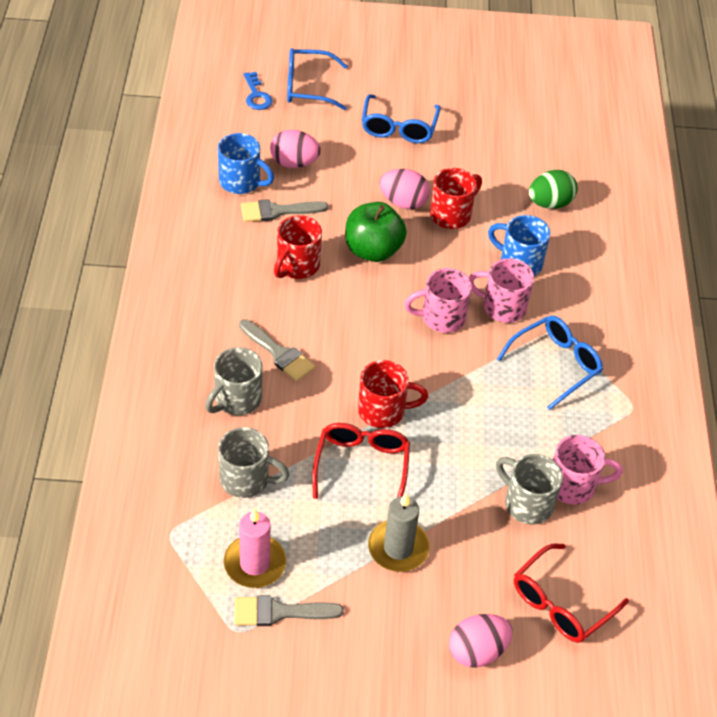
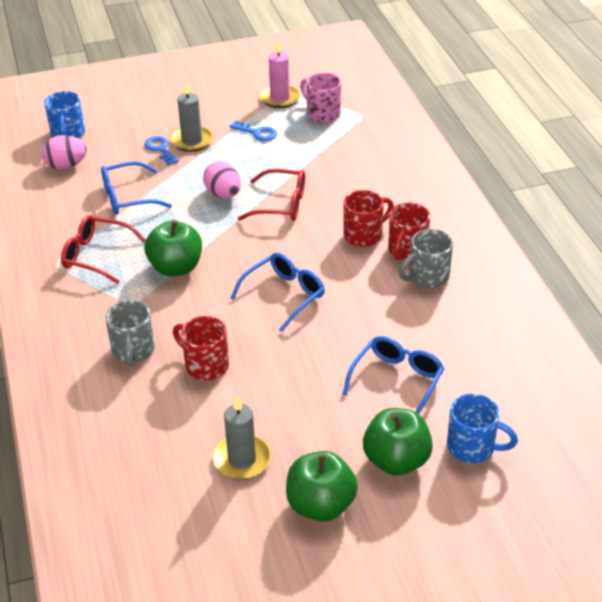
blue key: [243,72,272,110] = 1 -> [144,136,179,165] [230,120,277,141] = 2
green apple: [345,202,407,262] = 1 -> [144,220,202,277] [286,451,358,522] [363,408,433,476] = 3
green egg: [529,170,577,209] = 1 -> none = 0
grey brush: [235,595,344,626] [239,319,315,381] [241,199,328,222] = 3 -> none = 0
grey candle: [368,493,430,572] = 1 -> [170,81,213,152] [213,396,271,479] = 2
grey mug: [205,347,262,415] [218,427,290,498] [496,454,563,524] = 3 -> [105,300,155,367] [399,229,453,288] = 2
pink egg: [270,130,320,168] [379,169,430,209] [449,614,513,668] = 3 -> [42,135,87,169] [203,161,241,198] = 2
pink mug: [404,268,472,333] [469,258,534,323] [553,435,623,505] = 3 -> [300,72,341,123] = 1

